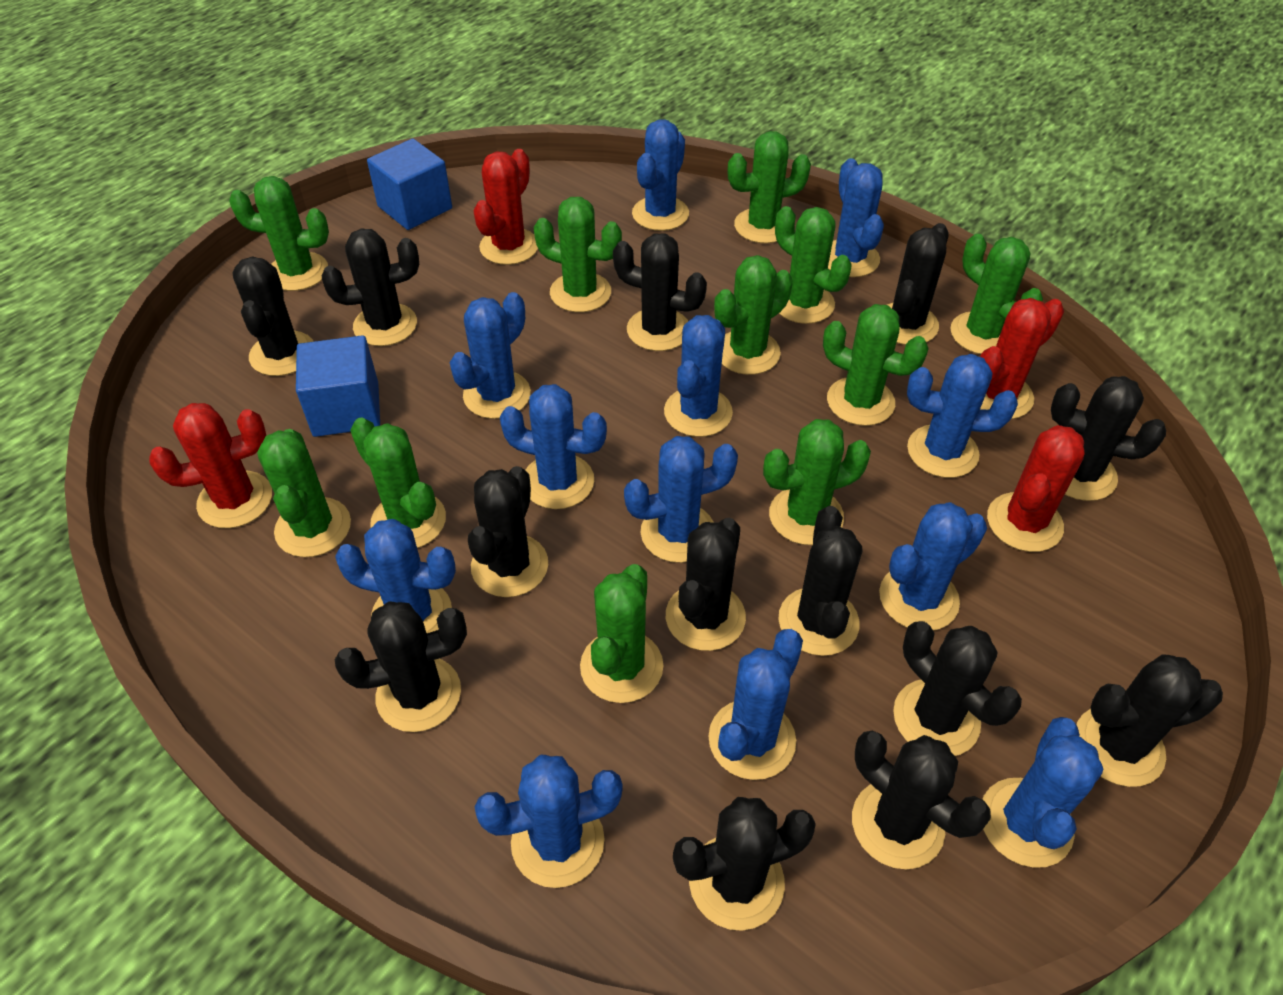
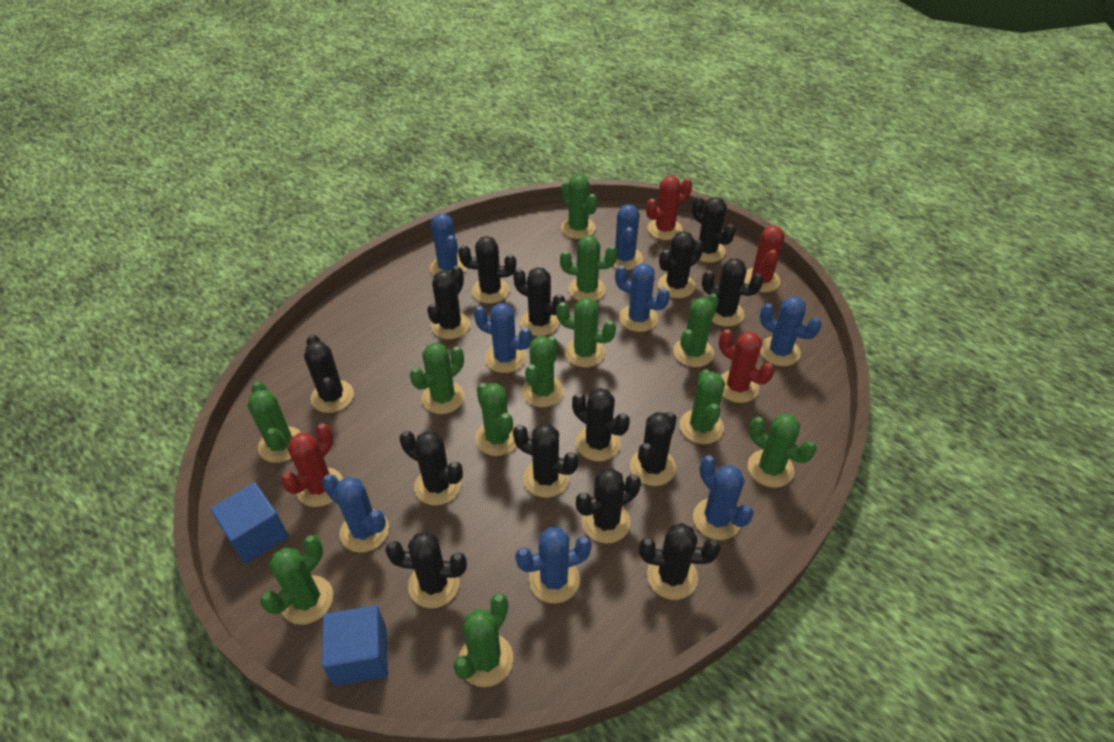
black cactus: [232,256,314,376] [322,228,419,346] [335,601,467,732] [468,466,548,597] [613,233,707,351] [666,518,746,651] [673,797,816,931] [778,506,862,656] [852,731,991,869] [887,223,949,345] [893,621,1022,756] [1051,376,1166,501] [1077,654,1223,787] = 13 -> [304,335,354,413] [385,531,467,608] [400,431,463,506] [427,266,470,339] [458,236,516,304] [513,267,565,336] [513,424,579,498] [572,388,630,461] [576,468,641,544] [630,411,677,486] [639,523,720,600] [658,231,704,298] [692,196,735,263] [702,258,763,327] = 14
blue cactus: [335,519,456,633] [450,292,531,419] [475,754,623,888] [500,384,607,509] [624,436,738,563] [632,119,689,231] [664,315,733,437] [708,629,803,780] [828,158,884,277] [879,502,987,630] [907,354,1018,478] [982,717,1103,868] = 12 -> [322,474,389,553] [430,214,467,275] [474,303,532,373] [515,527,592,604] [613,204,643,270] [615,263,670,332] [693,455,753,540] [760,296,822,366] = 8
green cactus: [229,176,329,291] [257,429,351,557] [350,418,446,548] [534,197,622,312] [580,564,664,703] [714,255,793,375] [727,131,811,243] [763,419,871,545] [775,206,852,324] [823,304,929,426] [950,234,1043,354] = 11 -> [247,381,301,463] [260,535,333,625] [410,342,465,414] [453,593,513,687] [475,383,516,456] [522,336,564,407] [556,298,616,367] [560,235,617,301] [561,175,598,239] [673,293,719,367] [680,369,725,444] [748,413,817,488] = 12

